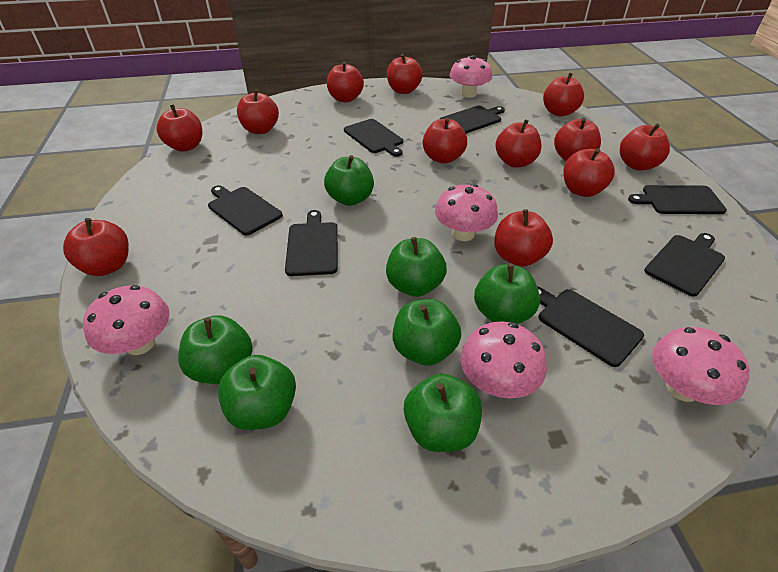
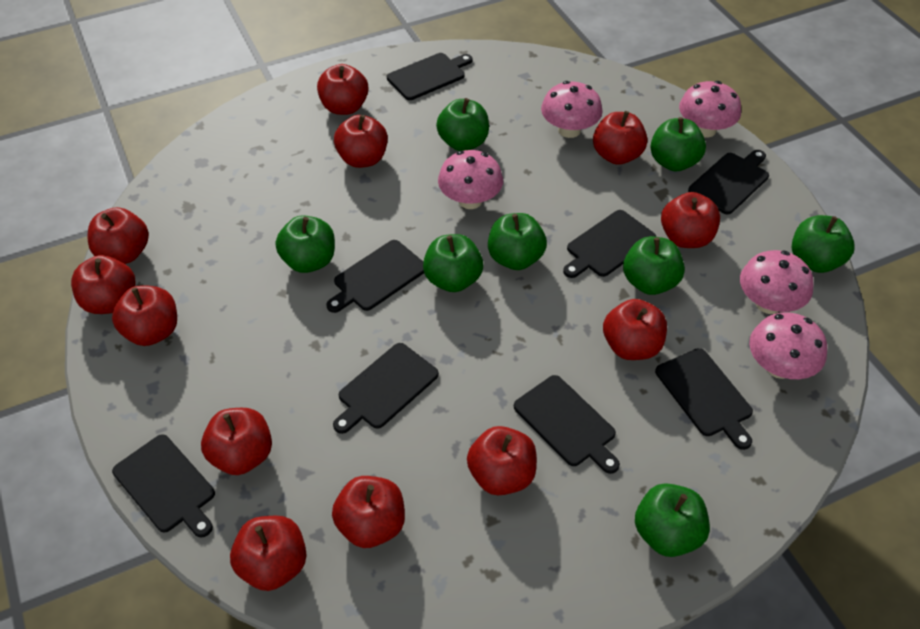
black cutting board: [208,185,283,236] [285,210,338,276] [344,119,403,157] [440,106,505,134] [537,287,644,367] [628,185,727,214] [644,233,725,297] = 7 -> [112,434,215,538] [326,240,424,313] [333,343,439,434] [387,53,473,100] [514,375,620,474] [563,210,656,278] [655,348,753,450] [688,150,769,214] = 8
green apple: [178,315,253,384] [218,355,296,430] [324,155,374,206] [386,237,447,297] [392,299,461,366] [404,374,482,452] [474,264,540,324] = 7 -> [276,215,335,273] [423,234,483,292] [436,98,489,151] [488,213,547,270] [623,236,685,295] [635,483,710,557] [650,117,706,172] [792,215,855,273] = 8

